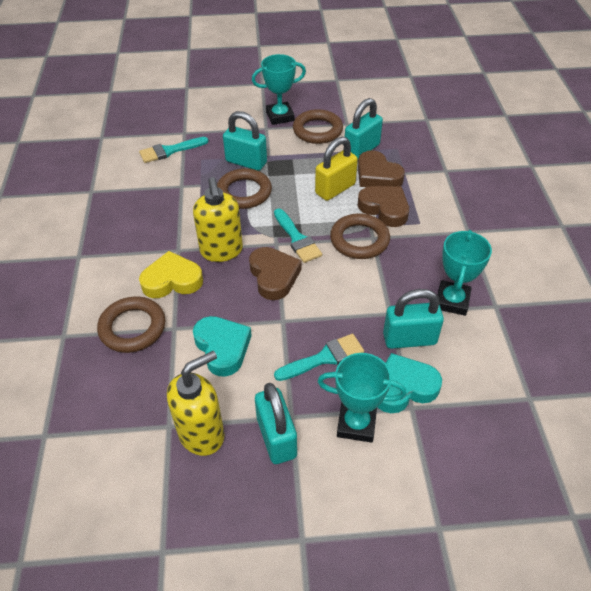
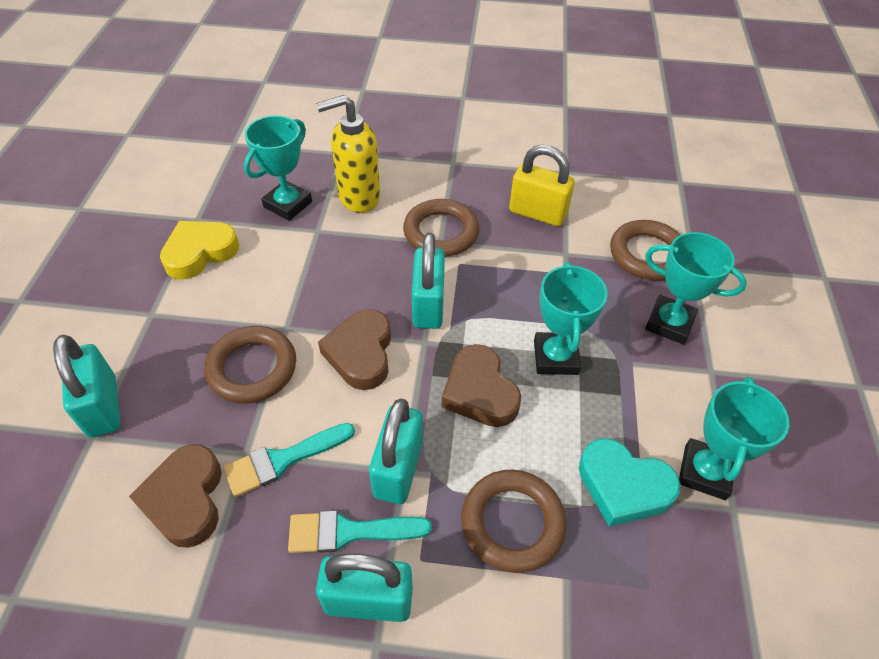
turquoise brush: [139,137,209,163] [274,208,322,263] [274,334,364,381] = 3 -> [224,423,355,497] [288,511,432,553] = 2
turquoise heart: [193,316,252,377] [377,353,442,413] = 2 -> [579,438,681,526] = 1
turquoise trophy: [252,54,306,125] [318,353,407,443] [437,230,492,316] = 3 -> [244,116,312,221] [534,262,608,375] [645,232,747,345] [679,377,789,500] = 4
yellow soap dispenser: [167,351,224,456] [193,177,243,262] = 2 -> [316,95,380,213] = 1

